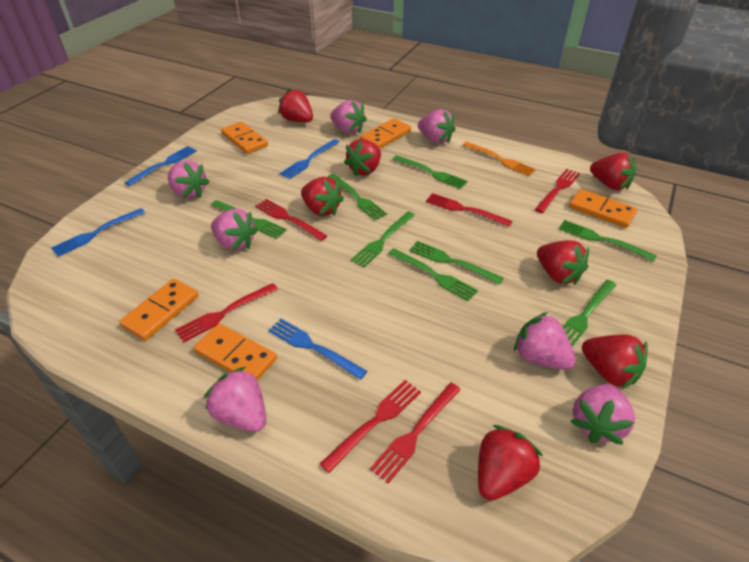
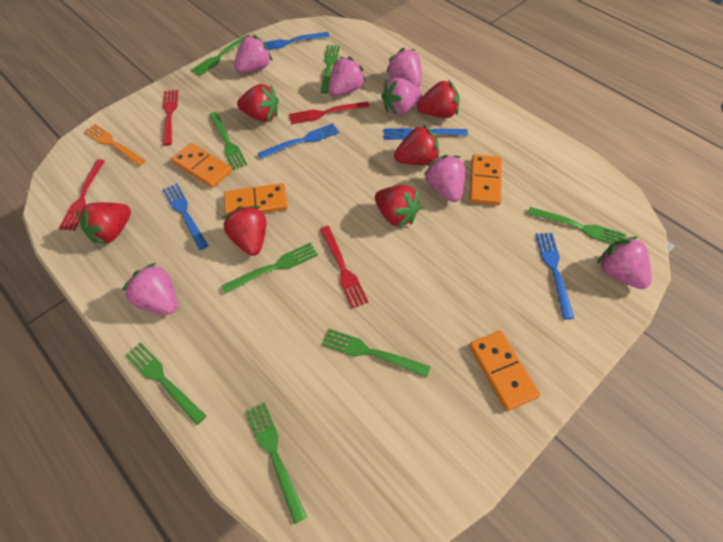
blue fork: [51,208,145,257] [125,146,197,186] [268,319,367,380] [279,139,339,179] = 4 -> [162,183,209,250] [258,123,339,159] [263,32,330,50] [384,128,468,140] [535,233,574,319] = 5
orange domino: [119,279,199,341] [194,324,277,380] [221,122,268,154] [360,118,411,148] [569,189,637,228] = 5 -> [171,143,232,188] [224,183,288,215] [469,154,502,205] [469,330,540,411] = 4
red fork: [175,283,278,343] [255,199,327,241] [320,380,421,473] [370,383,461,483] [426,193,513,227] [535,169,580,213] = 6 -> [59,159,105,231] [163,89,178,146] [289,102,370,124] [320,226,368,308] = 4
red strawberry: [278,88,313,122] [301,177,344,216] [344,139,381,176] [478,425,543,500] [537,240,589,285] [582,335,648,389] [590,153,636,190] = 7 -> [77,202,131,245] [222,206,266,256] [237,84,279,122] [375,185,421,228] [394,125,439,165] [417,80,460,118] = 6

